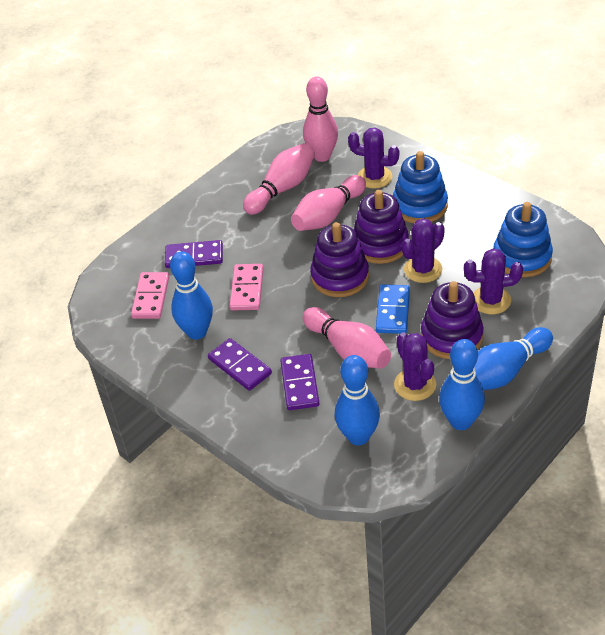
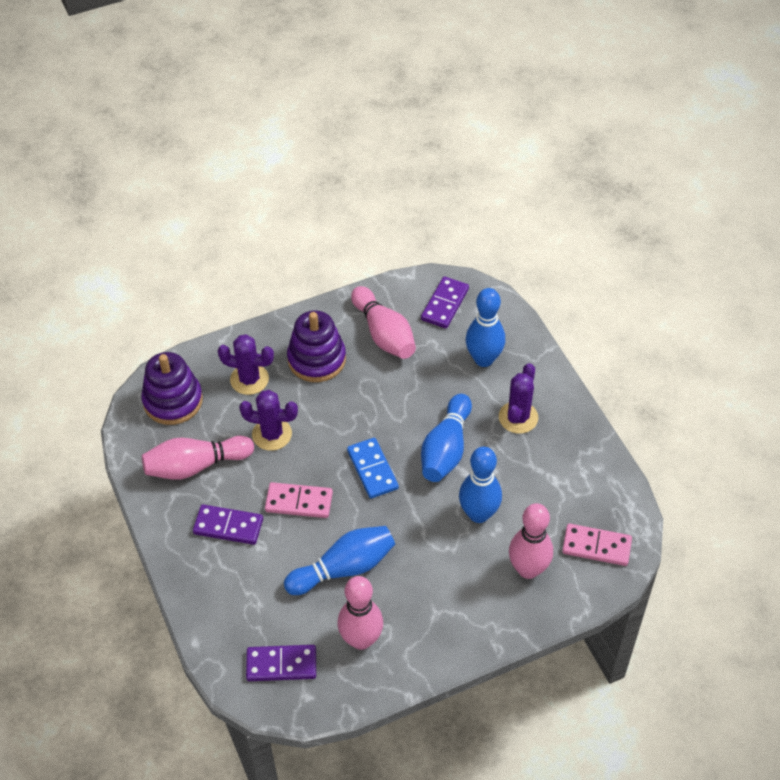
blue stacking toy: [393,151,448,223] [493,202,553,277] = 2 -> none = 0
purple cactus: [348,127,399,189] [394,332,436,401] [402,218,445,283] [464,249,523,314] = 4 -> [218,334,274,395] [239,390,298,451] [499,363,538,434] = 3
purple stacking toy: [310,222,369,297] [353,190,409,264] [421,281,484,359] = 3 -> [141,352,203,425] [287,310,346,382] = 2

